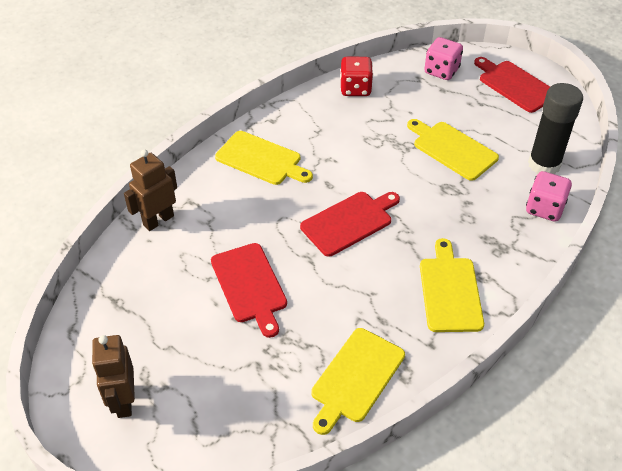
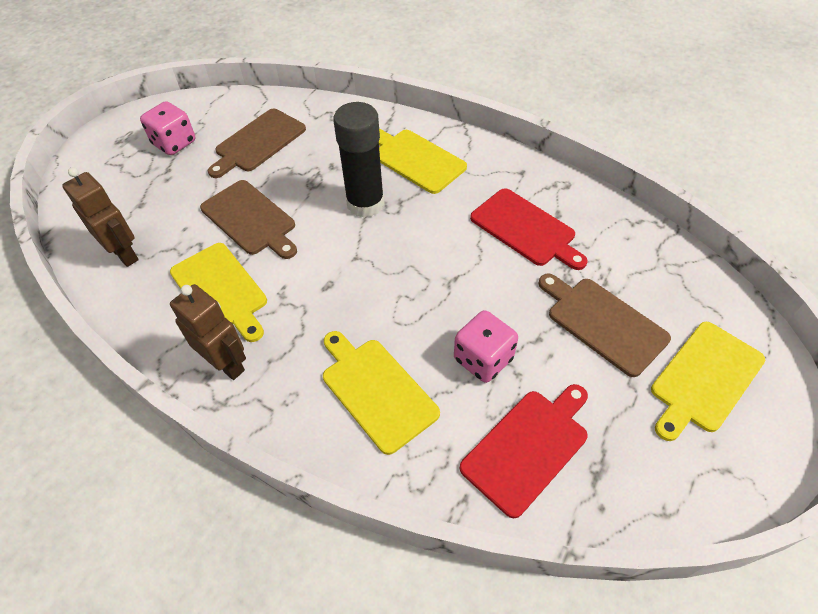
brown cutting board: none = 0 -> [200,180,297,259] [208,109,306,178] [538,274,671,377] = 3
red cutting board: [211,243,287,338] [300,192,400,257] [474,57,550,113] = 3 -> [460,384,588,518] [470,189,588,270] = 2
red dice: [340,57,373,96] = 1 -> none = 0

